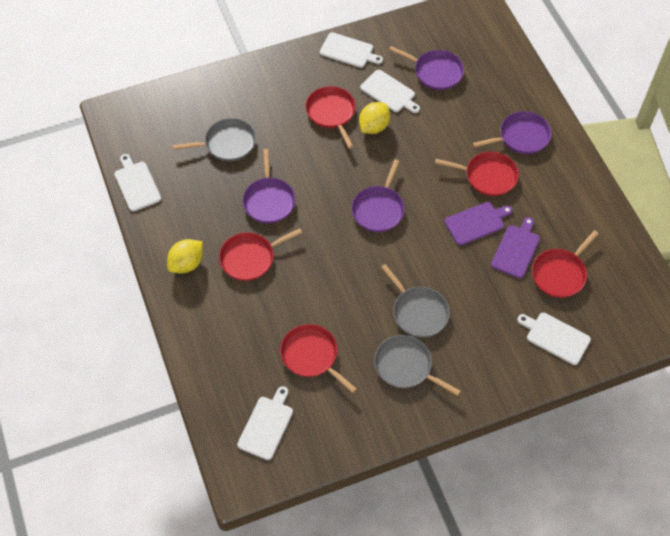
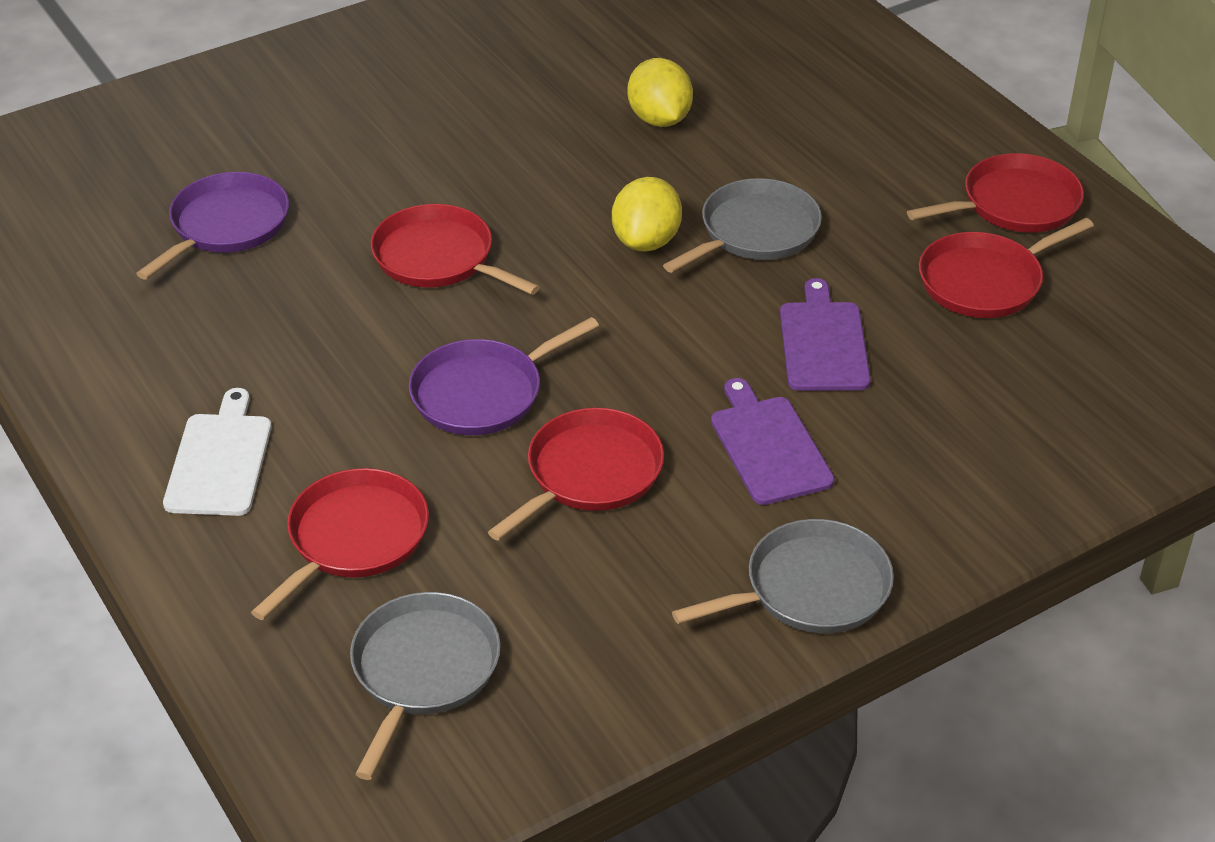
purple pan: [243,149,295,224] [351,159,405,232] [389,46,464,90] [472,111,551,154] = 4 -> [136,172,289,280] [409,317,599,435] = 2
white cutting board: [114,154,161,212] [237,386,293,460] [320,32,383,68] [360,70,420,113] [517,313,591,365] = 5 -> [163,388,271,516] = 1

